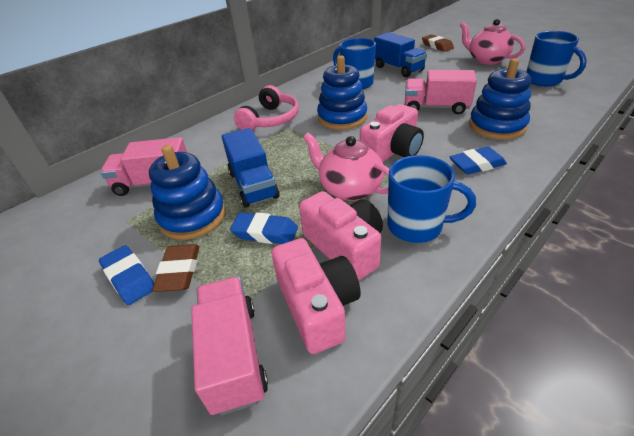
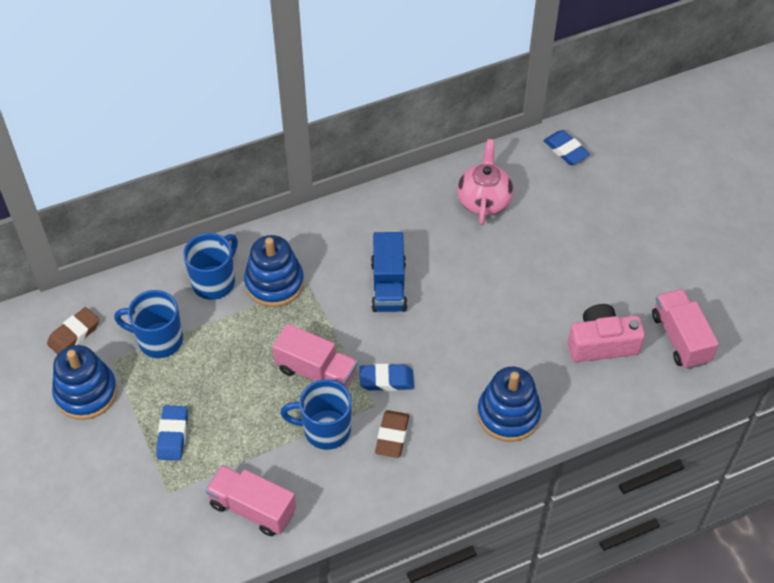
blue truck: [222,128,279,208] [374,32,427,77] = 2 -> [371,232,407,312] = 1
pink camera: [272,238,361,354] [299,191,383,281] [360,104,424,162] = 3 -> [568,304,645,362] = 1
pink headphones: [234,85,299,131] = 1 -> none = 0
pink teapot: [303,132,389,201] [460,19,525,65] = 2 -> [457,139,513,225] = 1

